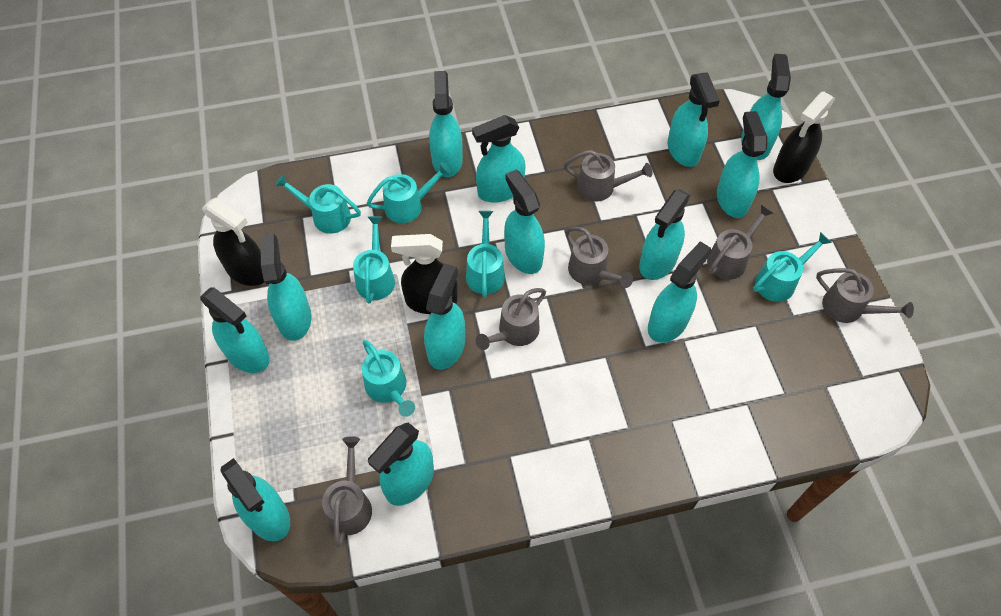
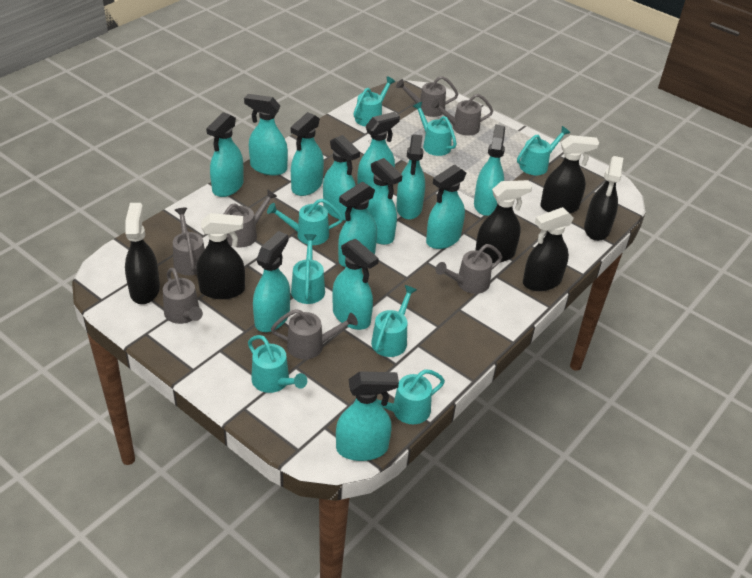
black spray bottle: [202,198,264,286] [391,234,458,314] [773,91,835,183] = 3 -> [125,203,160,304] [196,213,245,299] [476,180,532,263] [523,207,574,291] [540,135,599,213] [584,156,623,241] = 6
grey watering can: [322,436,372,547] [476,288,546,350] [564,150,653,202] [565,227,633,288] [707,205,773,280] [816,268,914,323] = 6 -> [163,268,203,324] [173,208,205,275] [224,189,277,248] [271,309,358,359] [396,76,458,117] [431,94,493,136] [436,244,502,294] = 7
turquoise watering can: [275,174,361,234] [353,216,395,304] [362,340,415,417] [367,162,451,223] [466,211,505,297] [753,232,832,302] = 6 -> [248,335,307,393] [267,199,343,245] [291,234,325,304] [353,76,396,127] [371,285,417,357] [377,369,445,424] [412,102,457,156] [517,126,570,175] = 8

